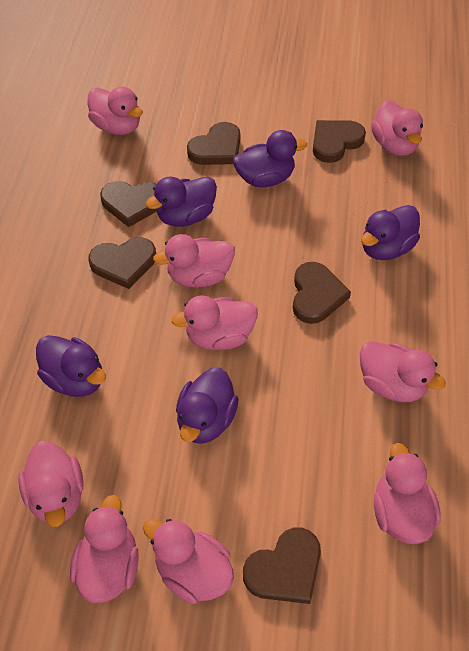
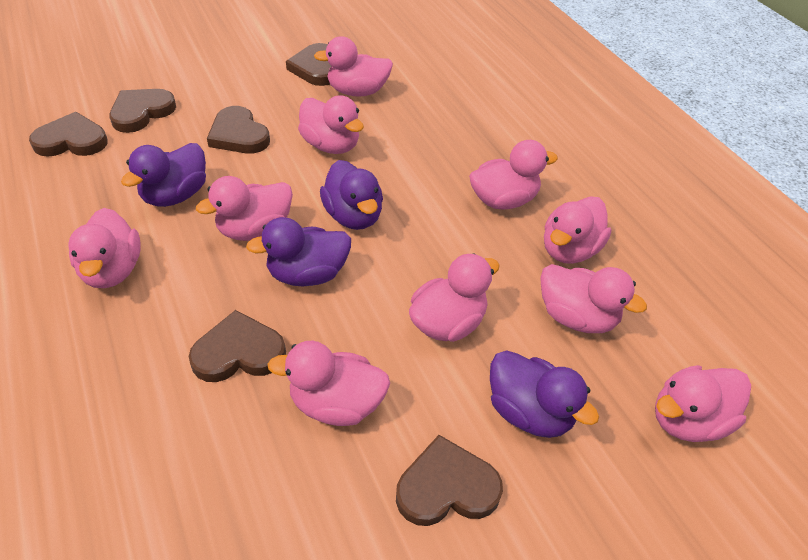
pink duck: [18,441,84,527] [70,495,139,603] [88,87,143,135] [143,519,234,604] [153,234,235,288] [172,295,258,350] [360,341,446,402] [371,100,423,156] [374,443,441,544] = 9 -> [68,208,141,288] [196,176,293,241] [268,341,390,426] [298,95,364,154] [314,36,393,97] [409,253,500,342] [469,140,558,210] [540,264,647,333] [544,196,611,264] [655,365,751,442] = 10
purple duck: [36,335,106,397] [145,176,217,227] [176,367,238,444] [233,130,307,187] [361,205,420,260] = 5 -> [121,143,206,207] [246,217,351,286] [320,160,383,230] [490,350,599,438] = 4

